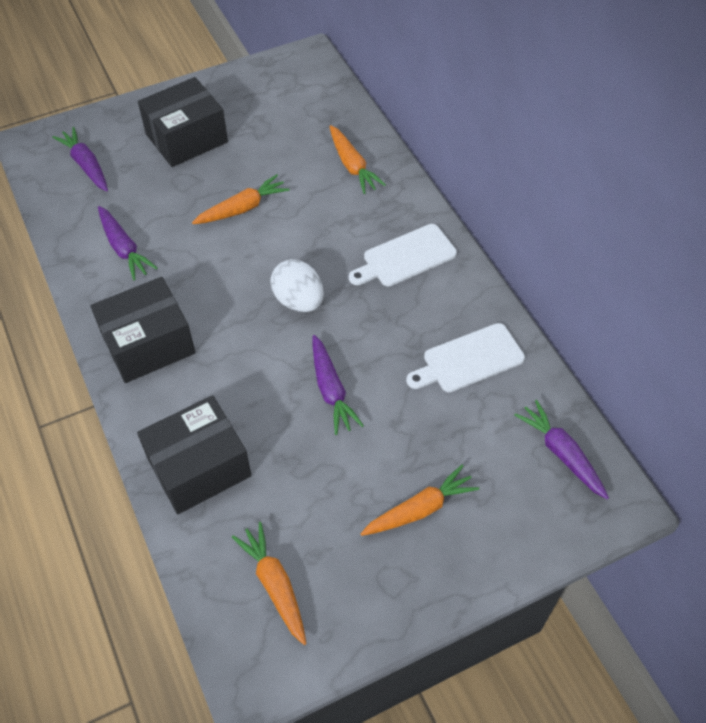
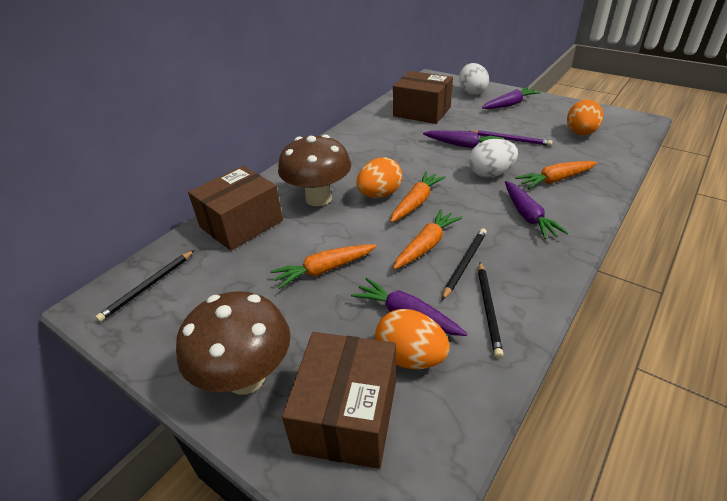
black box: [90,277,195,383] [137,395,251,514] [138,77,228,167] = 3 -> none = 0
black pencil: none = 0 -> [95,250,195,322] [442,228,487,300] [478,262,504,358] = 3
brown box: none = 0 -> [188,166,283,251] [282,332,396,469] [393,71,453,124] = 3
brown mushroom: none = 0 -> [176,291,290,395] [278,135,351,206] = 2
orange egg: none = 0 -> [357,157,403,198] [375,309,450,369] [567,100,604,135] = 3
purple pencil: none = 0 -> [469,130,553,146] = 1
white cutting board: [349,224,457,286] [406,323,525,392] = 2 -> none = 0
white egg: [270,259,324,312] = 1 -> [459,63,489,95] [469,139,518,178] = 2

